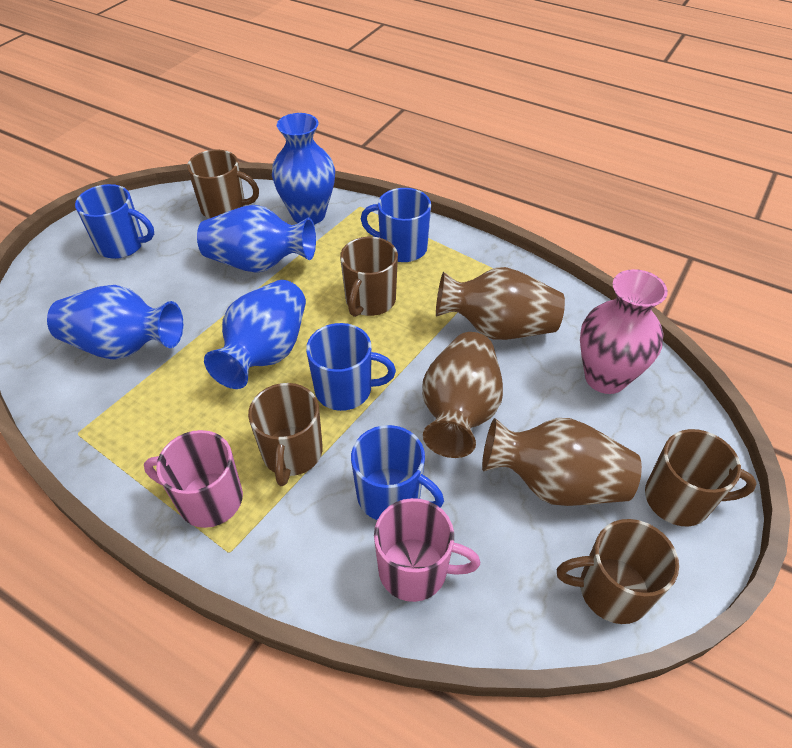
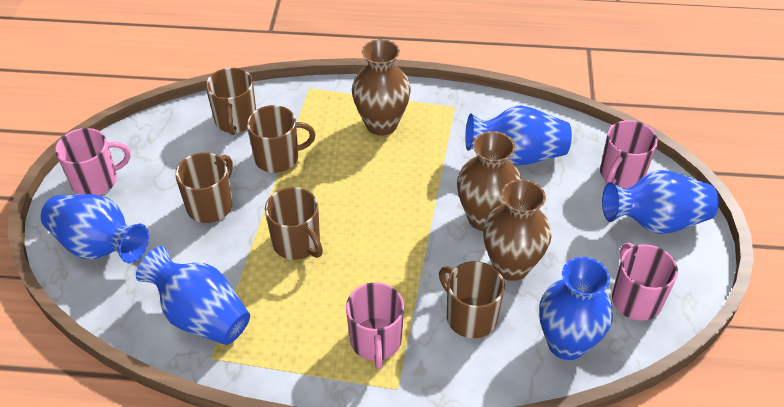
blue mug: [75,184,154,259] [306,323,396,411] [351,425,444,520] [361,188,431,262] = 4 -> none = 0
blue vase: [47,285,183,359] [197,205,316,273] [204,280,306,389] [272,113,335,225] = 4 -> [41,194,149,263] [136,246,250,345] [465,105,572,165] [539,257,613,360] [602,170,719,234] = 5
pink mug: [144,430,243,528] [374,498,480,602] = 2 -> [55,128,131,195] [346,282,404,369] [600,120,658,189] [612,242,678,321] = 4
pink vase: [580,269,668,394] = 1 -> none = 0

